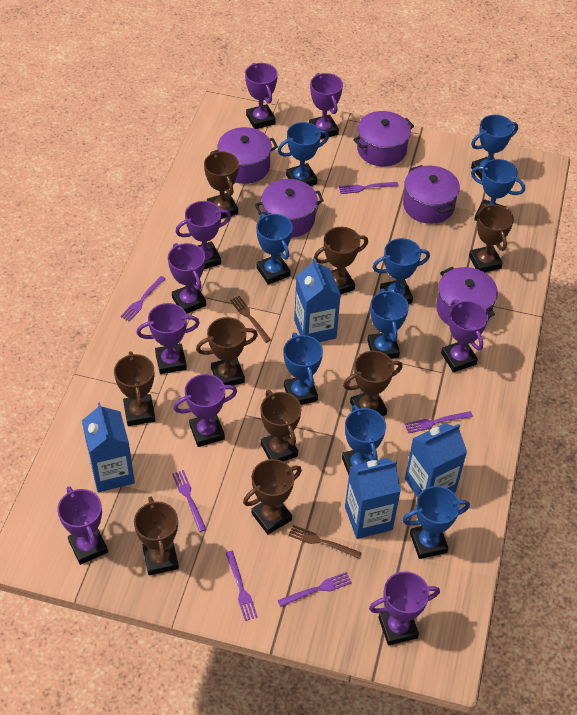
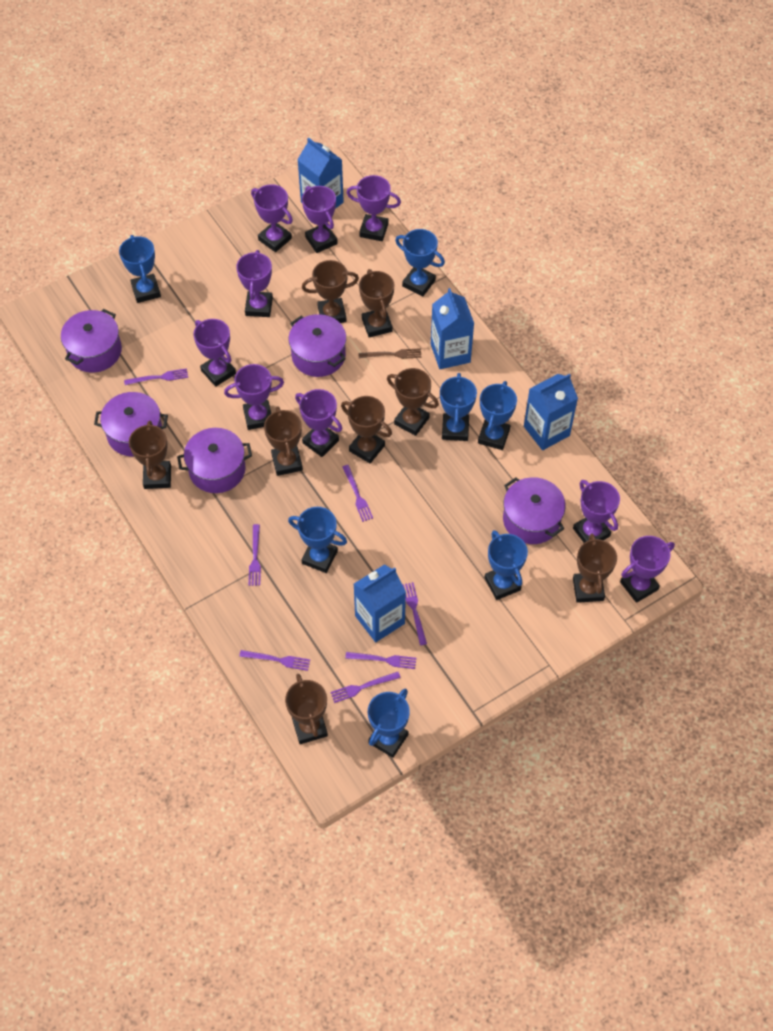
blue trophy: [256,214,293,285] [278,122,329,186] [283,333,323,405] [342,405,386,475] [367,289,409,359] [373,238,430,304] [402,486,470,559] [471,115,518,180] [471,159,525,221] = 9 -> [119,235,161,303] [288,507,347,573] [368,688,410,758] [395,229,445,297] [440,373,477,441] [478,381,517,450] [484,530,528,600] = 7
brown fork: [230,296,271,343] [288,525,362,559] = 2 -> [358,348,421,359] = 1
brown trophy: [114,351,156,426] [134,496,179,575] [196,317,258,386] [204,151,239,219] [243,459,302,535] [260,390,301,462] [314,227,368,294] [343,351,403,416] [469,203,514,272] = 9 -> [129,421,171,489] [264,407,303,476] [285,674,328,744] [302,260,359,323] [341,396,392,463] [359,269,394,338] [387,368,439,436] [573,534,617,603] = 8
purple fork: [120,276,166,322] [172,470,206,532] [226,551,258,621] [278,572,352,607] [339,182,398,194] [405,411,473,433] = 6 -> [124,368,188,385] [239,650,310,671] [249,524,261,586] [330,672,401,703] [343,465,373,522] [345,652,416,669] [402,582,427,645] = 7

